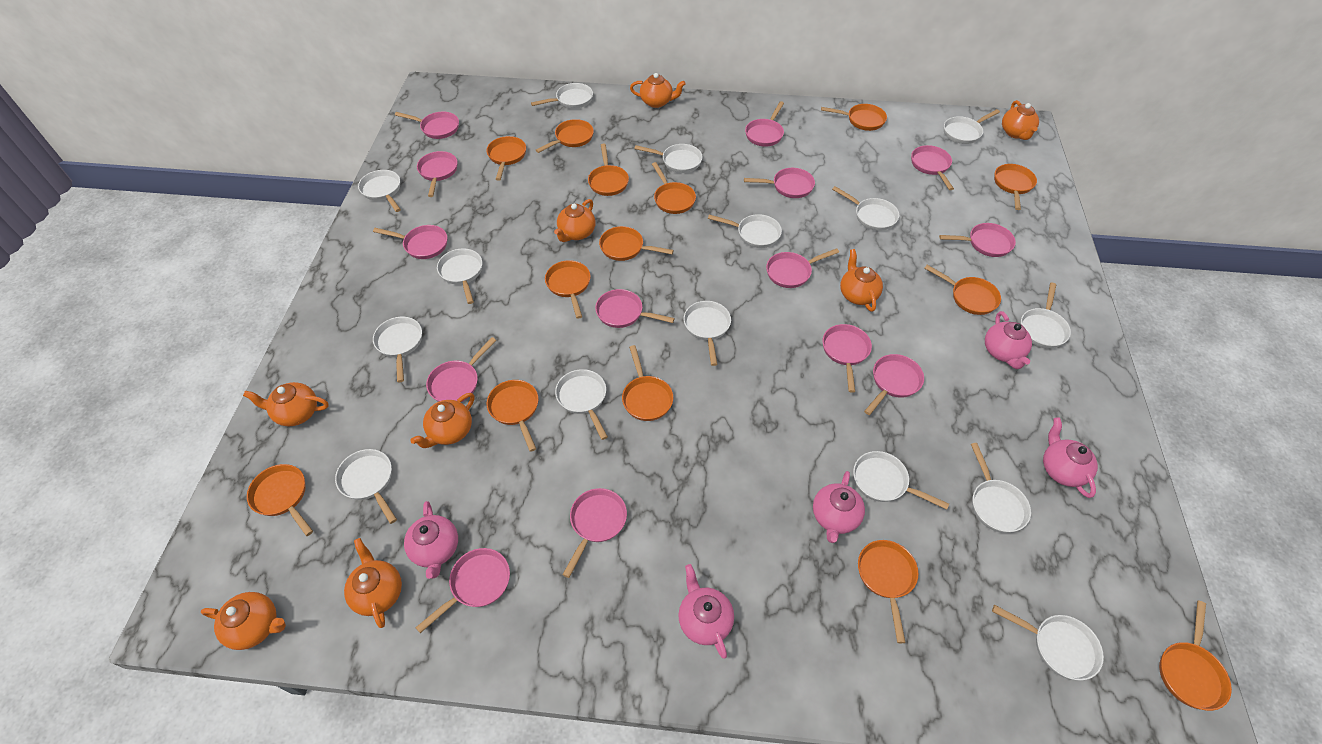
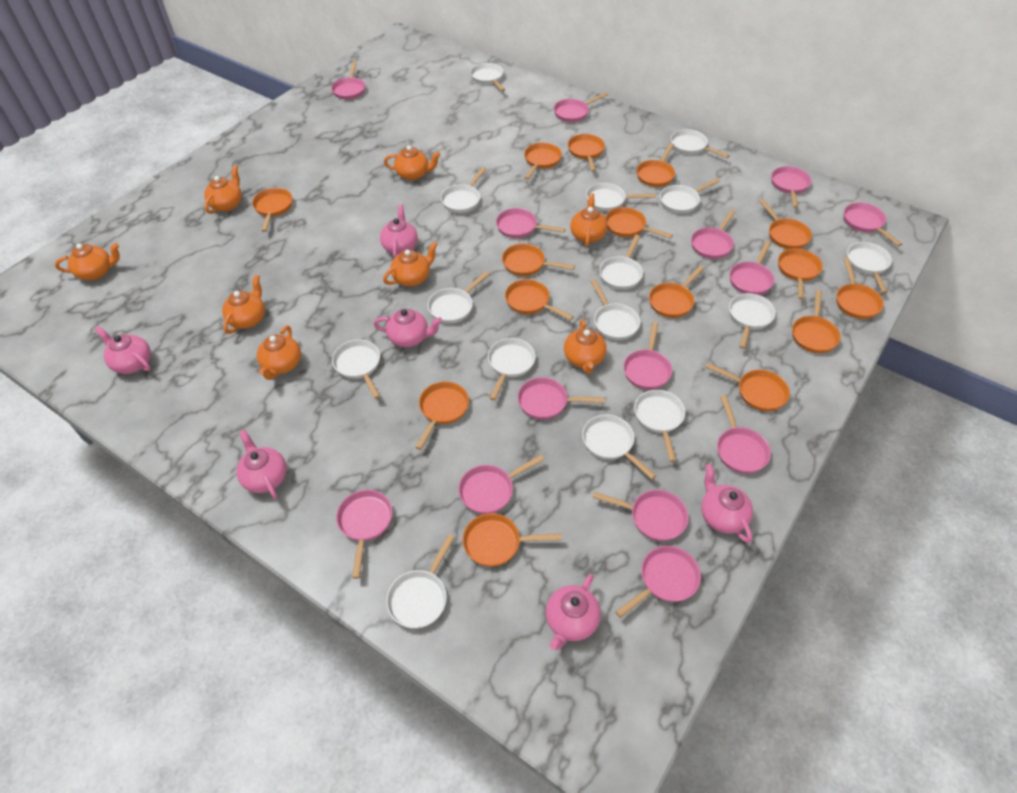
orange pan: [247,464,313,536] [486,136,526,181] [487,380,538,452] [536,119,594,153] [545,260,591,319] [588,144,629,196] [599,226,674,261] [622,345,673,421] [652,162,696,214] [821,104,887,131] [858,540,918,643] [924,265,1001,315] [994,164,1037,210] [1159,600,1232,711] = 14 -> [252,188,293,232] [415,382,469,450] [463,513,562,567] [502,244,575,276] [505,279,574,320] [524,143,562,180] [568,134,605,172] [605,207,673,239] [636,143,675,187] [649,266,704,318] [705,363,790,411] [759,199,812,249] [778,248,823,300] [792,290,841,353] [836,258,884,319] = 15
pink teapot: [404,501,458,579] [678,564,734,659] [813,471,865,543] [985,311,1032,369] [1043,417,1098,498] = 5 -> [95,326,151,374] [237,429,287,499] [374,309,442,347] [380,204,418,258] [546,574,601,650] [701,464,753,543] = 6

